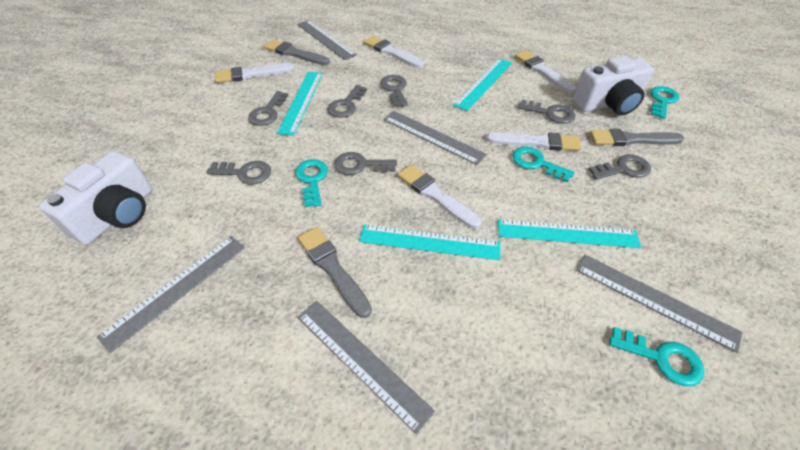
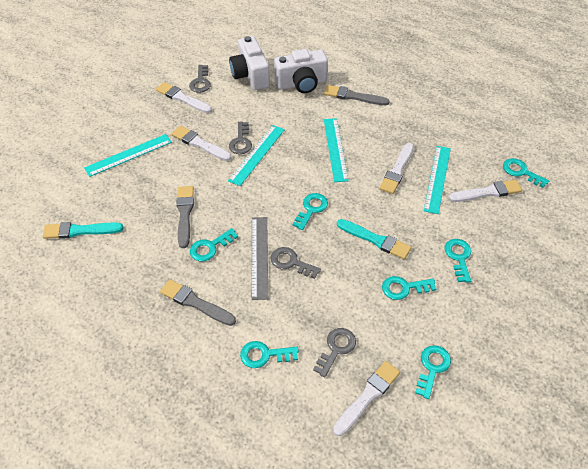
grey key: [206,161,271,185] [248,91,288,126] [328,85,367,118] [334,152,397,175] [380,75,408,107] [518,100,575,124] [588,154,651,180] = 7 -> [189,65,211,93] [229,122,252,154] [271,247,321,279] [313,328,356,378] = 4
grey ruler: [97,236,245,353] [297,20,357,60] [298,301,435,434] [384,111,487,165] [576,255,743,353] = 5 -> [252,217,268,300] = 1
turquoise brush: none = 0 -> [43,222,124,239] [337,219,411,259] = 2
turquoise key: [295,159,328,207] [512,146,575,182] [609,327,704,386] [650,86,679,119] = 4 -> [190,228,238,261] [240,341,299,368] [292,193,328,230] [382,276,436,300] [415,345,451,399] [444,239,471,283] [503,158,549,188] = 7

